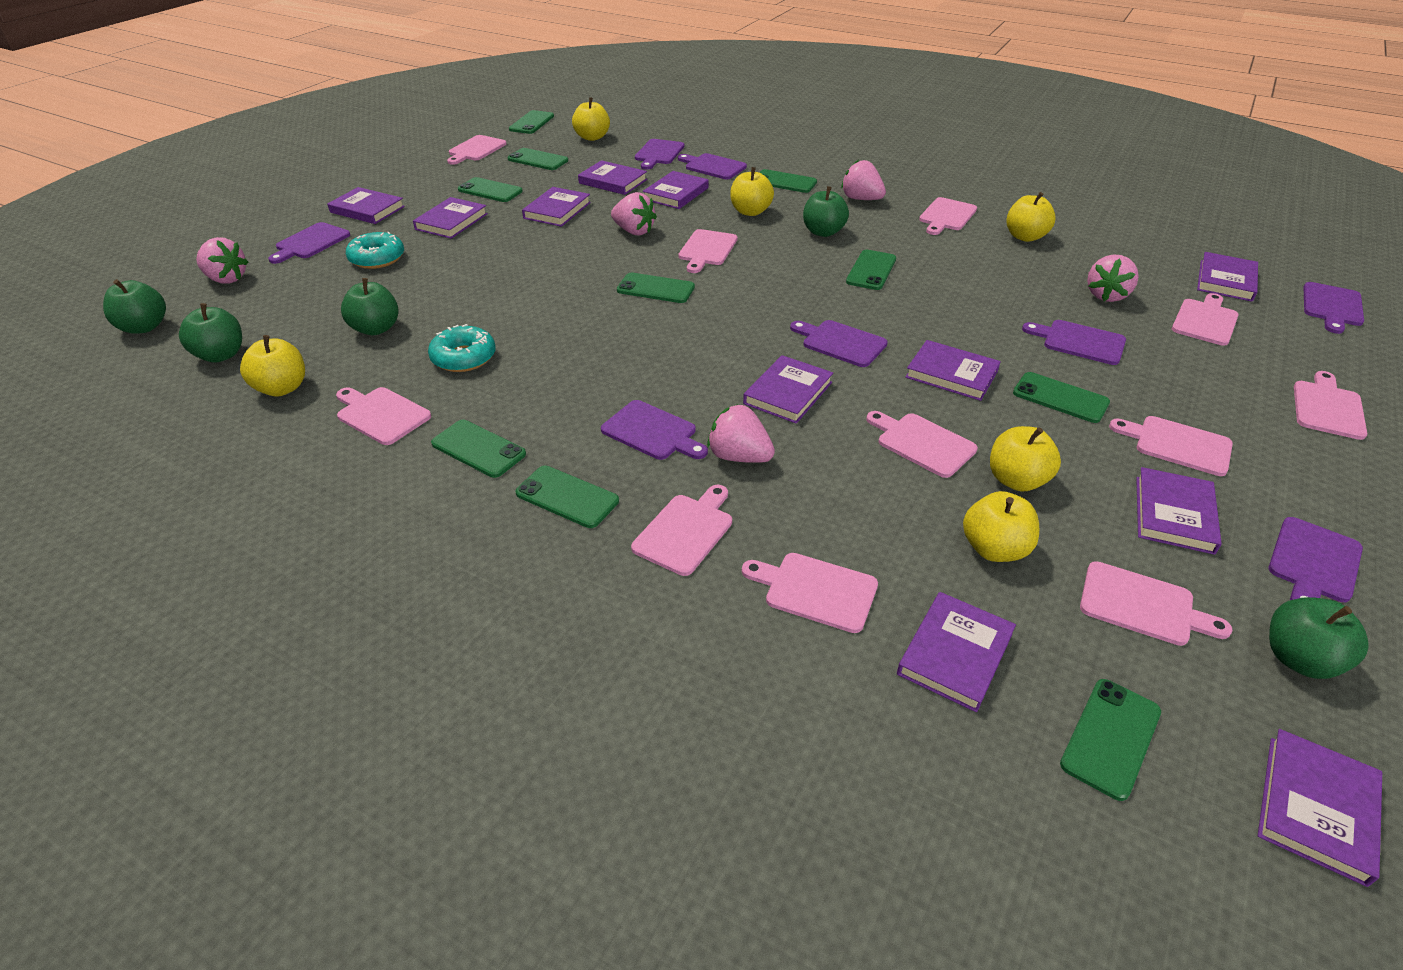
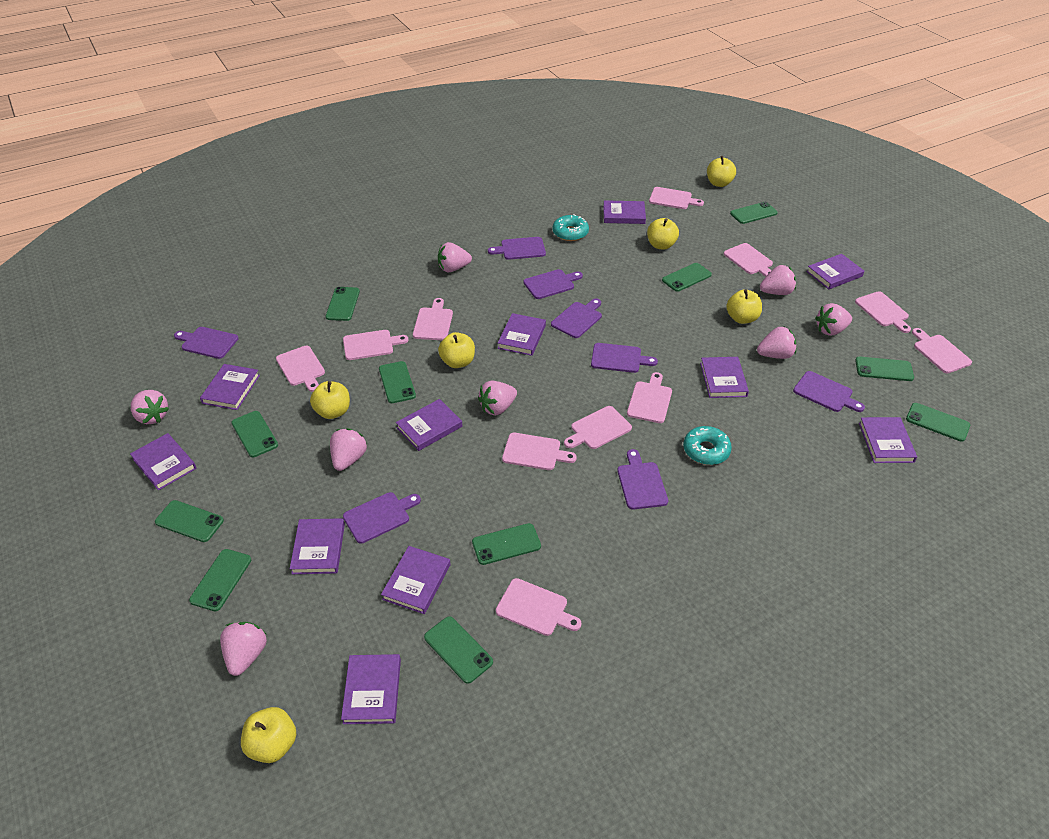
green apple: [103,279,166,334] [179,303,242,363] [341,278,399,335] [803,186,849,237] [1269,597,1369,679] = 5 -> none = 0
green phone: [431,420,526,478] [458,177,523,202] [508,148,568,170] [509,110,554,134] [515,466,619,528] [617,273,695,303] [759,169,817,193] [846,250,896,290] [1013,372,1110,423] [1060,679,1161,801] = 10 -> [155,500,224,542] [189,549,251,611] [231,411,278,457] [326,287,360,321] [379,361,416,403] [424,616,493,684] [472,523,541,565] [662,263,712,292] [730,202,778,224] [855,357,914,381] [906,403,970,442] = 11
pink strawberry: [196,237,249,284] [611,192,657,236] [707,404,775,463] [841,160,886,200] [1087,254,1139,302] = 5 -> [131,390,169,424] [220,622,267,676] [330,428,367,471] [438,242,472,272] [478,381,517,415] [757,327,796,359] [760,265,796,295] [815,303,852,336] = 8

